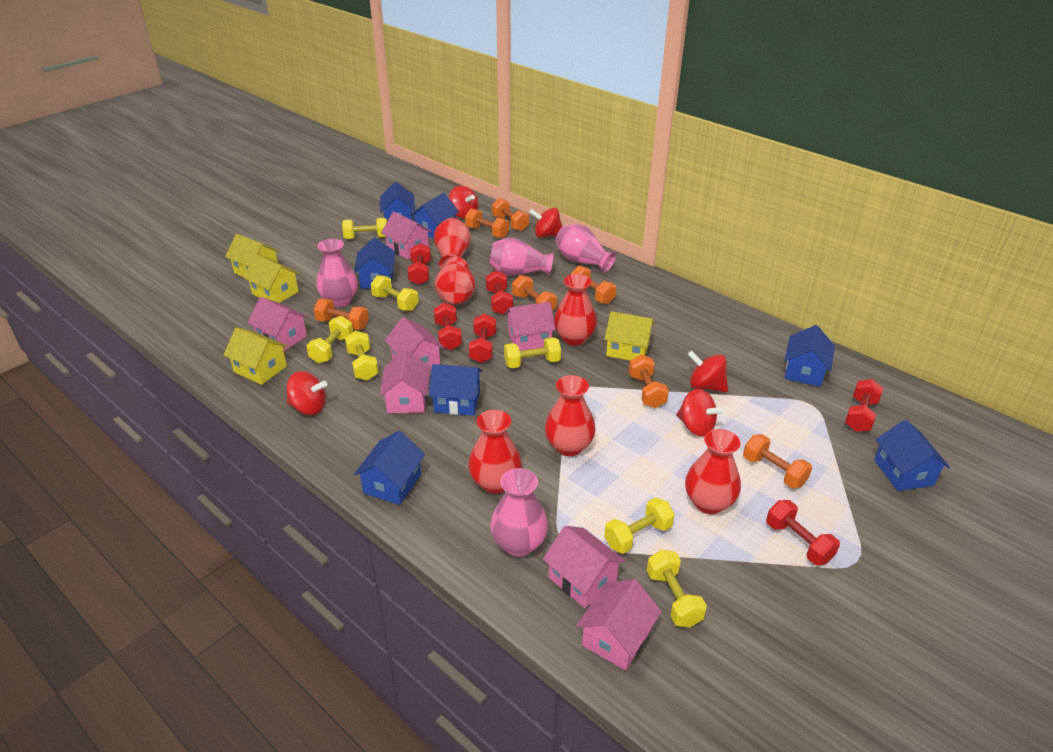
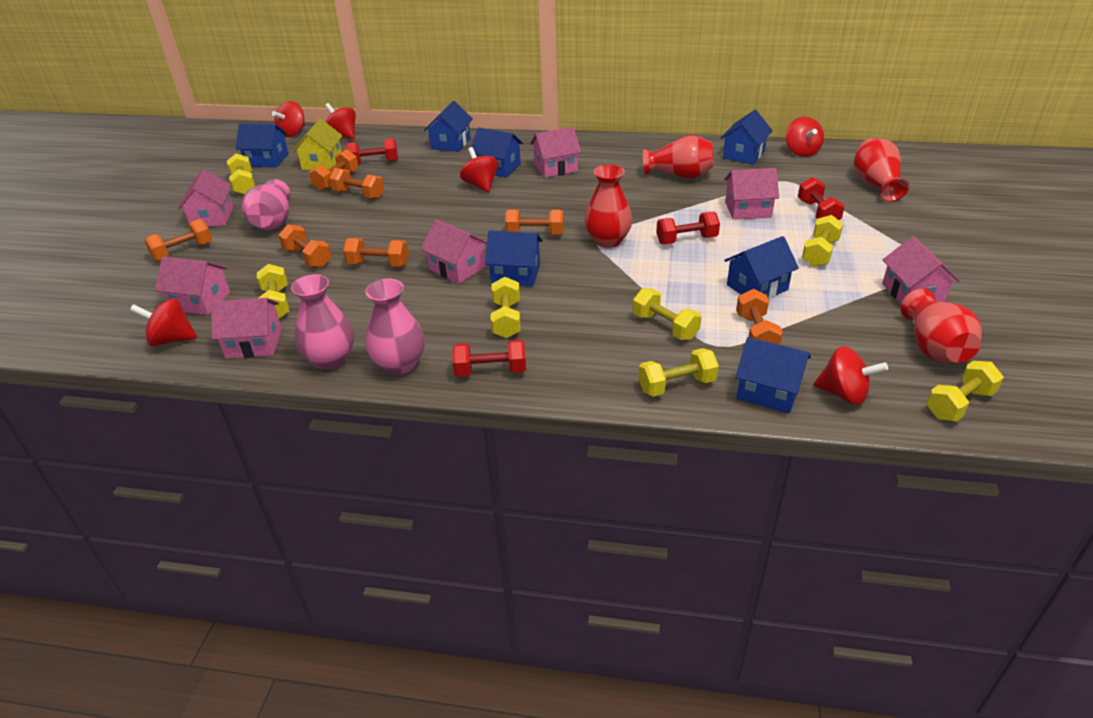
pink vase: [317,239,358,307] [489,237,554,276] [490,468,548,557] [555,224,616,273] = 4 -> [241,179,290,231] [291,274,354,370] [365,279,425,375] = 3
red dumbbell: [408,243,431,285] [434,303,462,350] [469,314,496,363] [486,270,513,315] [766,500,840,565] [845,379,883,432] = 6 -> [346,138,398,164] [452,340,526,377] [656,211,720,244] [798,177,845,220] = 4
red spinning top: [286,371,327,415] [449,186,478,218] [529,208,562,238] [676,389,725,436] [687,350,728,392] = 5 -> [130,298,197,346] [272,101,305,137] [325,103,356,139] [460,147,499,193] [786,117,824,157] [814,346,888,405] = 6
red vase: [434,218,471,269] [435,257,475,304] [468,410,522,494] [545,375,596,456] [554,274,597,346] [685,429,741,514] = 6 -> [584,165,633,248] [643,135,714,179] [854,138,910,202] [901,289,982,363] = 4
yellow house: [224,327,288,385] [225,234,280,277] [243,254,300,303] [604,311,654,361] = 4 -> [292,119,343,170] = 1

